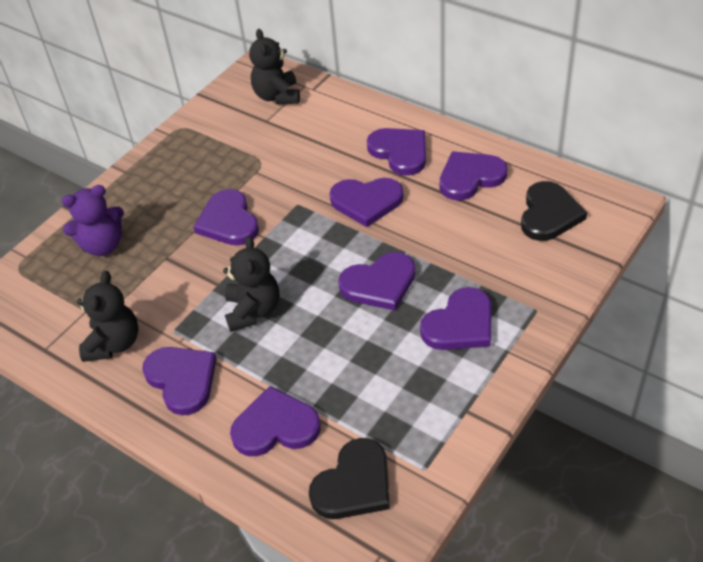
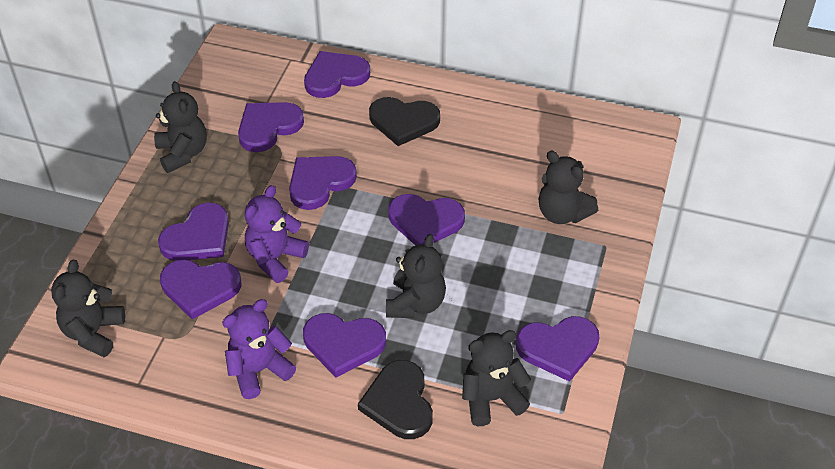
black teddy bear: [77,271,138,362] [223,236,279,332] [249,29,300,104] = 3 -> [51,260,125,357] [154,81,207,173] [386,234,446,318] [462,330,531,426] [539,151,598,224] = 5
purple teddy bear: [62,185,124,256] = 1 -> [222,299,296,399] [245,185,309,283] = 2

